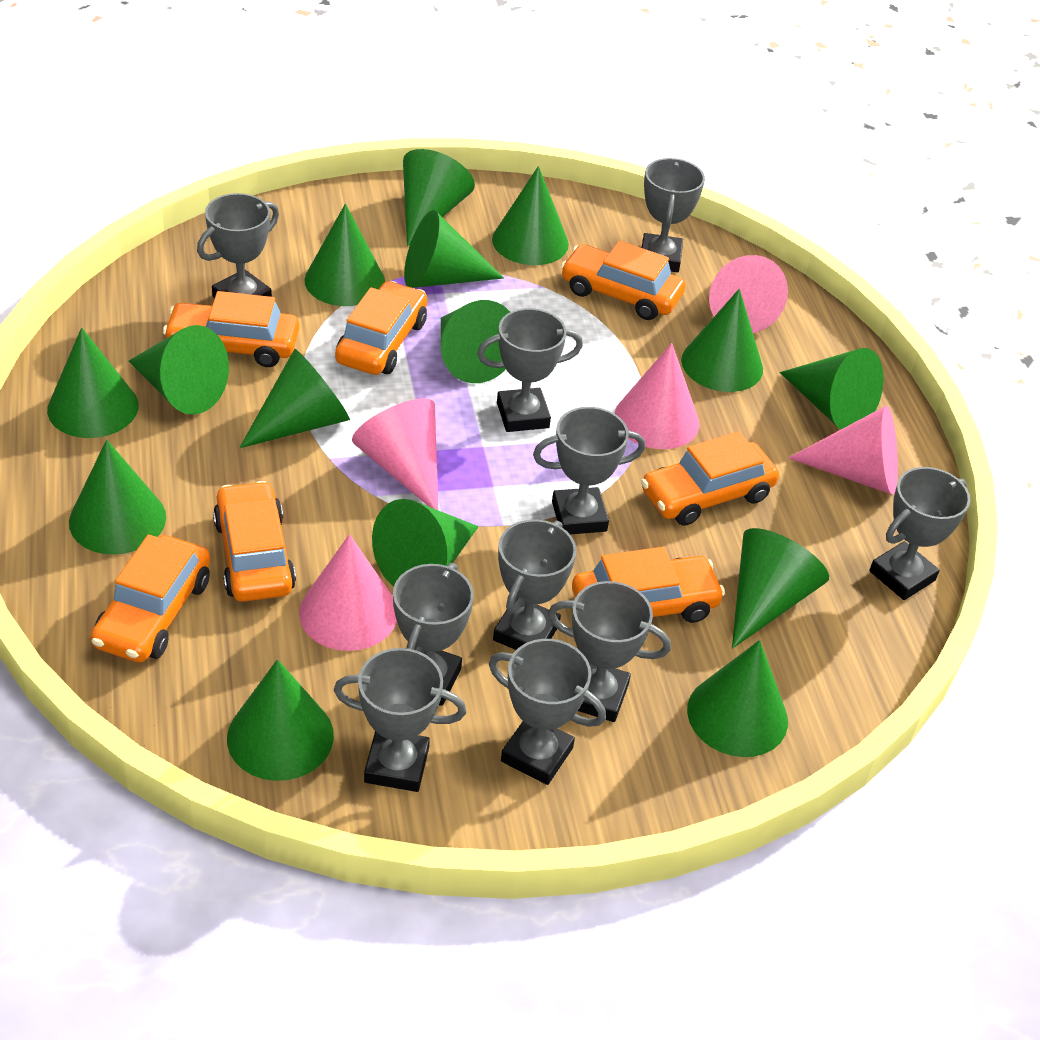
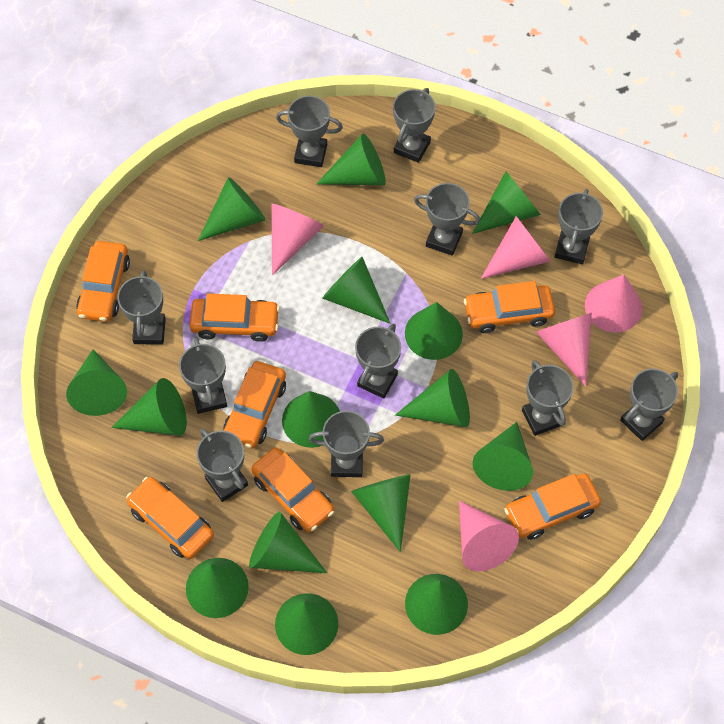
grey trophy: [197,193,279,298] [334,648,466,792] [393,563,474,706] [477,308,583,432] [489,639,606,785] [493,519,576,650] [533,407,645,534] [548,581,671,722] [642,158,705,272] [869,467,970,600] = 10 -> [117,271,166,345] [179,338,227,414] [197,429,248,502] [276,96,343,167] [309,411,384,477] [355,323,401,399] [393,88,436,163] [414,183,480,256] [522,360,574,436] [555,189,603,264] [620,369,678,441] = 11

